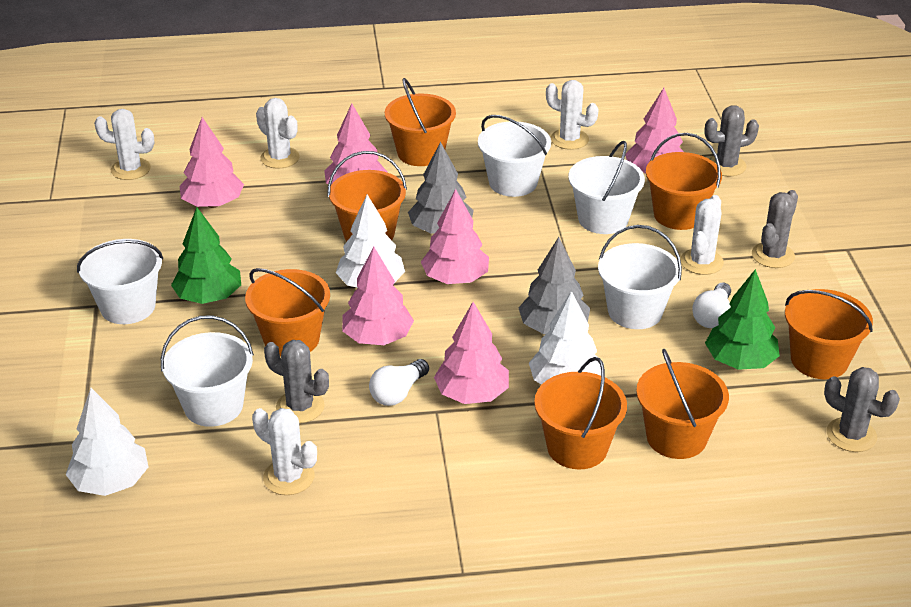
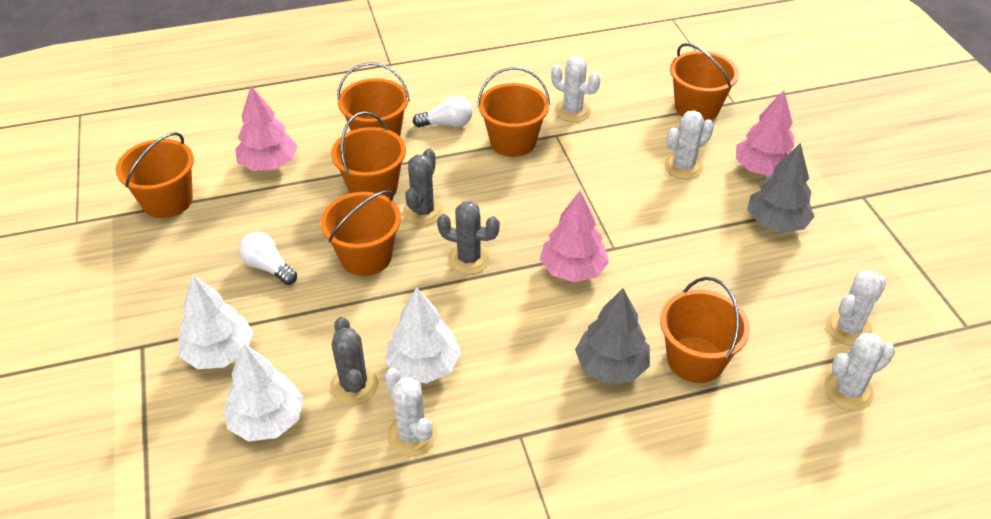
green tree: [171,207,241,304] [705,269,780,370] = 2 -> none = 0
grey cactus: [264,340,329,423] [705,105,759,177] [752,190,798,268] [824,367,900,452] = 4 -> [330,317,378,405] [403,149,444,225] [437,201,500,274] = 3
pink tree: [179,117,244,208] [324,103,388,185] [342,247,414,345] [421,189,489,284] [434,302,509,404] [625,88,684,174] = 6 -> [235,85,298,171] [540,191,609,282] [736,90,794,176] = 3
white bucket: [77,239,163,324] [161,315,254,427] [478,115,551,197] [569,141,645,234] [598,225,682,329] = 5 -> none = 0

